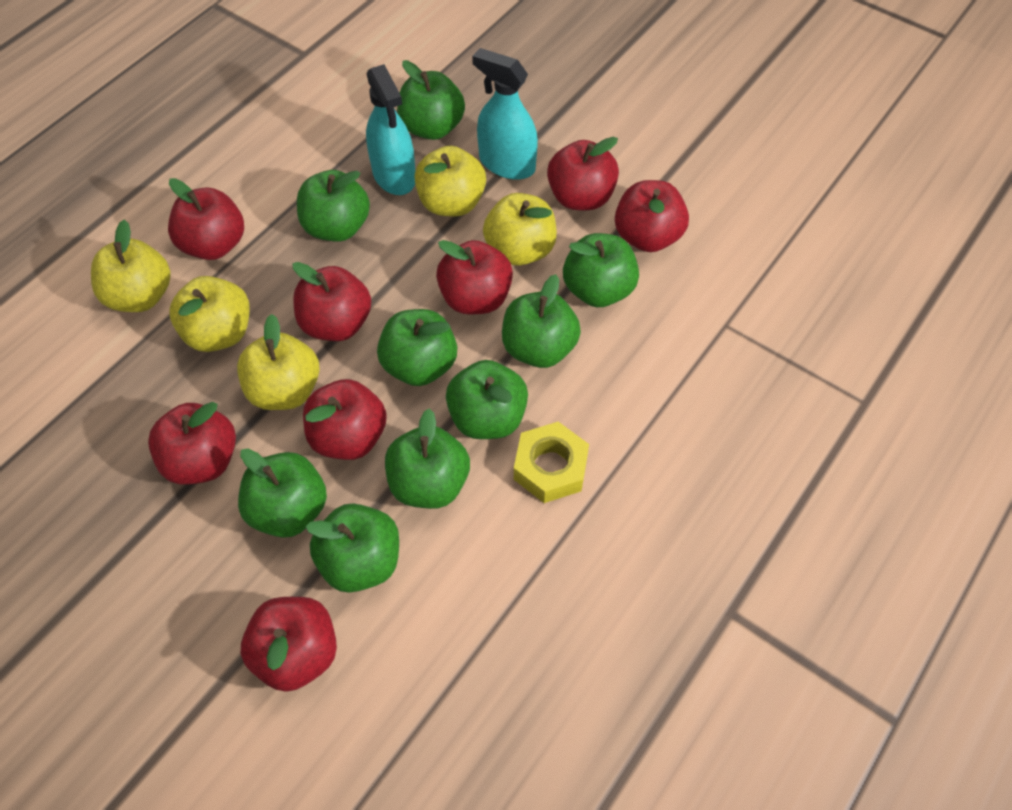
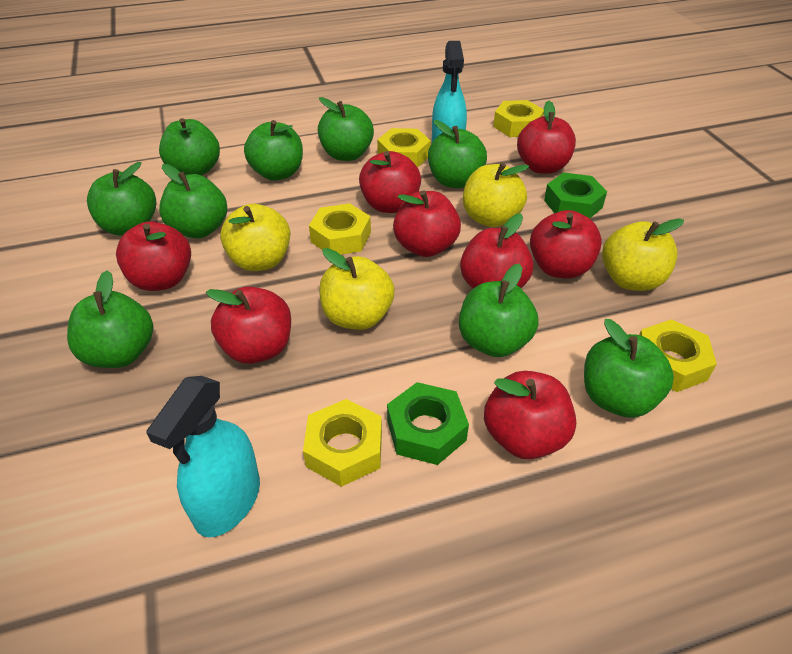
green nut: none = 0 -> [387,382,469,465] [544,172,607,218] = 2
yellow apple: [91,220,171,312] [169,276,250,352] [237,314,320,410] [415,146,486,216] [483,193,557,266] = 5 -> [220,204,290,271] [319,248,394,330] [463,163,529,227] [602,218,684,291] = 4
yellow nut: [514,422,589,503] = 1 -> [303,399,382,487] [309,203,371,255] [377,128,431,168] [493,100,544,137] [639,319,717,392] = 5

